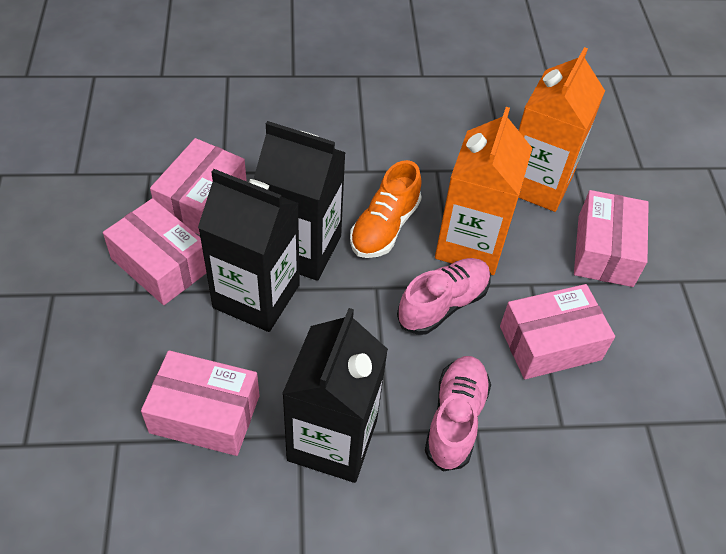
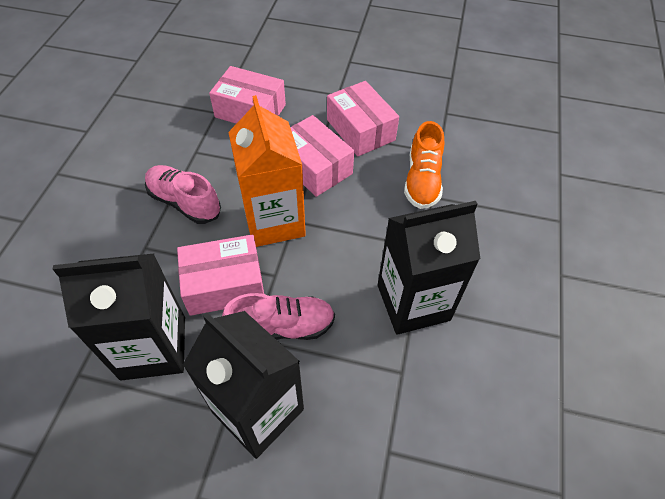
orange carton: [435,107,532,275] [518,47,605,212] = 2 -> [228,95,306,247] = 1
pink box: [103,198,206,305] [141,350,260,456] [150,138,247,235] [500,284,615,379] [574,190,649,287] = 5 -> [177,234,264,316] [209,66,286,124] [290,115,354,197] [327,81,399,156] = 4

